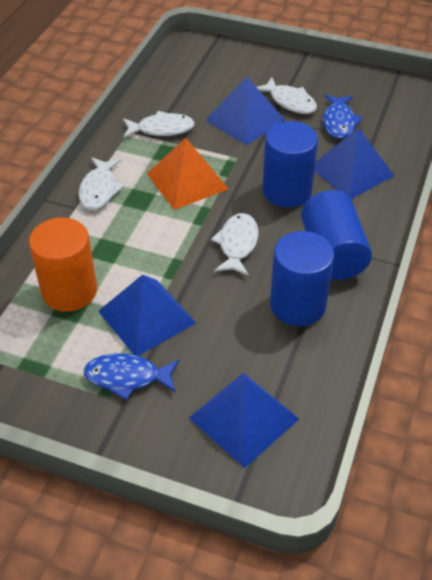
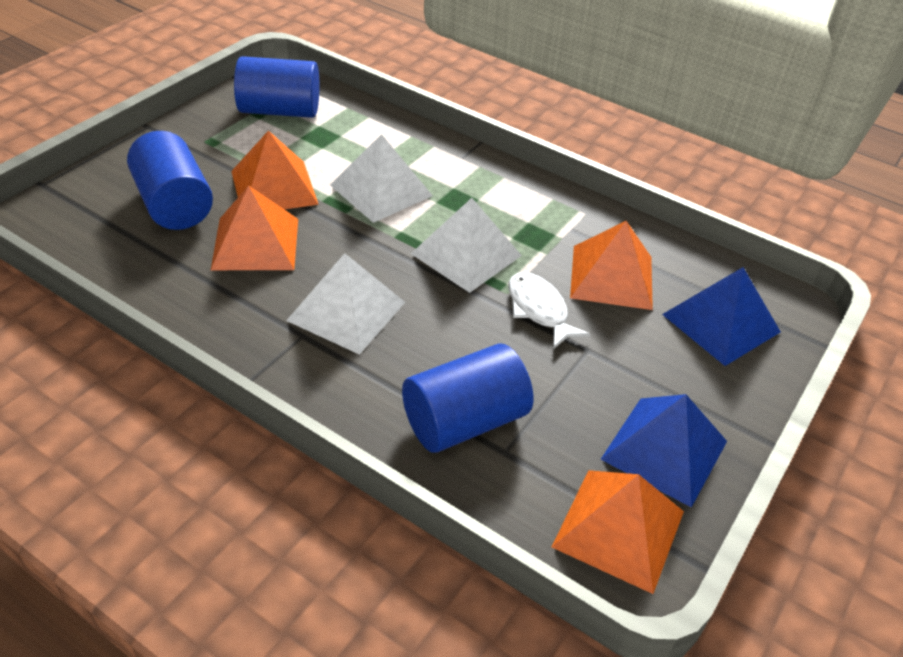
blue fish: [84,353,179,400] [323,94,363,139] = 2 -> none = 0
blue pyramid: [98,275,196,356] [189,373,299,468] [206,77,285,145] [315,128,394,199] = 4 -> [600,394,727,508] [662,267,781,366] = 2
orange cylinder: [29,218,97,312] = 1 -> none = 0
orange pyramid: [147,138,229,210] = 1 -> [211,185,298,270] [231,130,319,209] [552,470,684,594] [570,221,653,310] = 4
white fish: [78,157,124,210] [123,111,195,138] [211,213,259,276] [256,77,317,114] = 4 -> [509,272,591,349] = 1
white pyramid: none = 0 -> [286,253,405,355] [330,134,433,223] [411,198,522,293] = 3

